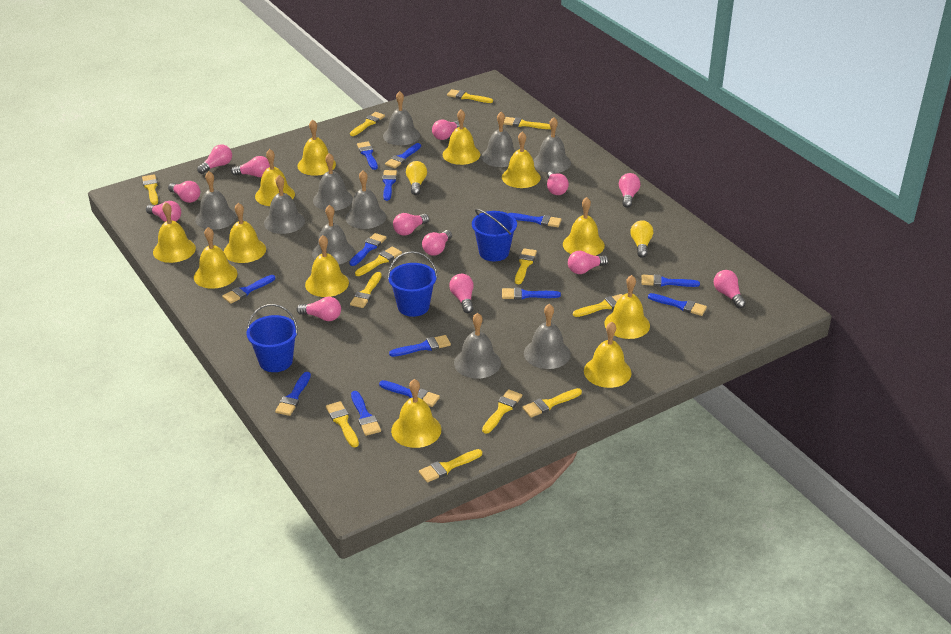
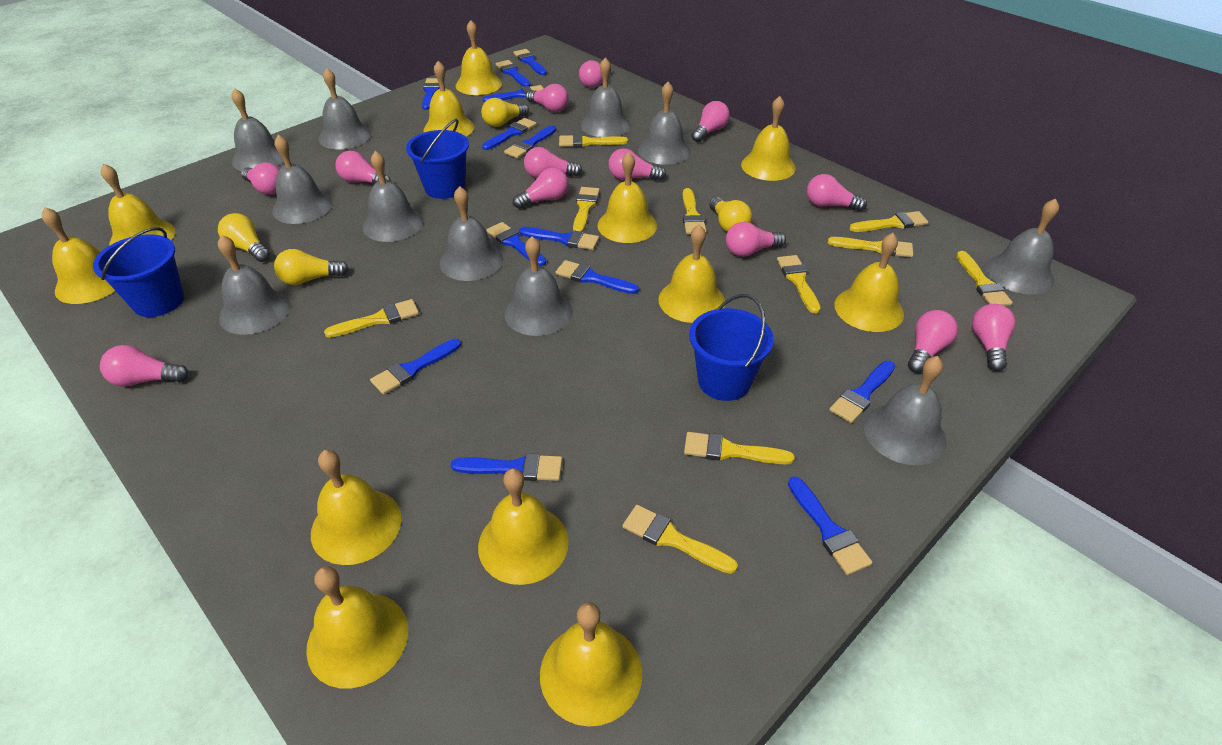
grey bell: [195,171,237,230] [264,175,305,234] [312,205,355,264] [313,153,353,211] [346,170,386,229] [383,91,420,145] [454,313,501,378] [481,112,516,167] [524,304,571,369] [533,117,571,173] = 10 -> [218,235,291,335] [231,88,284,171] [272,135,332,224] [319,68,371,149] [363,151,423,242] [440,186,503,281] [504,236,573,336] [581,58,631,137] [638,82,691,165] [864,356,946,465] [986,199,1059,295] = 11
yellow brush: [142,174,158,205] [326,401,359,447] [350,112,385,136] [350,272,382,308] [355,246,402,276] [419,449,482,483] [447,89,493,103] [482,389,522,434] [504,117,551,129] [515,248,537,284] [522,388,582,418] [573,294,622,317] = 12 -> [324,299,419,338] [559,134,628,147] [573,187,600,232] [622,505,738,574] [683,188,706,234] [684,432,795,464] [777,255,821,314] [828,237,913,258] [849,211,928,232] [956,251,1013,306] = 10
yellow light bulb: [406,161,427,195] [630,220,653,258] = 2 -> [218,213,270,262] [274,249,349,285] [481,98,529,127] [709,197,752,232] = 4

